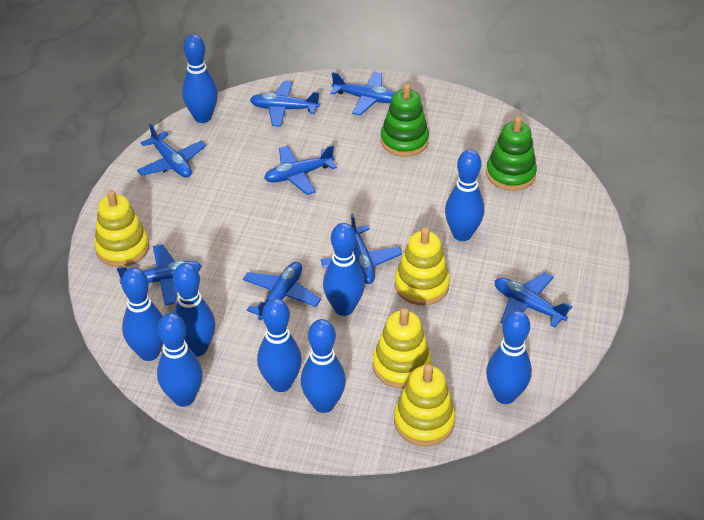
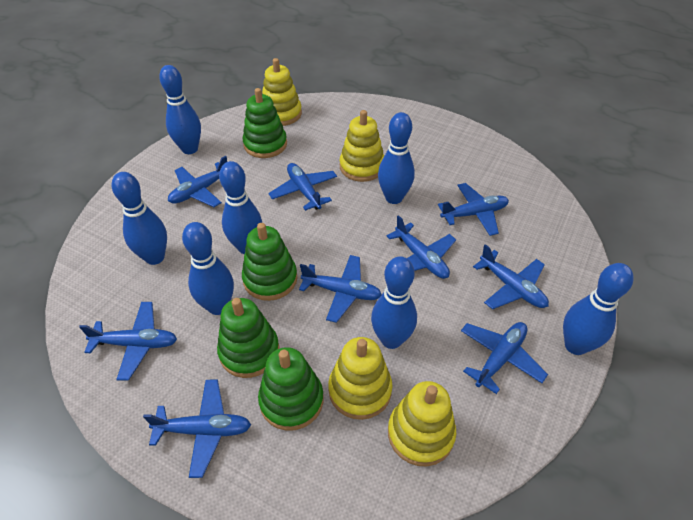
blue bowling pin: [121,267,163,361] [157,313,203,407] [173,263,216,356] [182,34,218,123] [257,298,302,392] [301,319,346,413] [323,223,365,316] [445,150,484,241] [486,310,532,404] = 9 -> [112,172,167,265] [159,65,201,154] [182,222,234,315] [219,161,262,254] [371,256,417,349] [378,112,415,204] [563,263,634,355] = 7
blue plane: [117,244,202,305] [137,123,206,178] [243,262,321,320] [250,81,320,127] [264,145,337,195] [321,213,402,284] [330,72,395,116] [495,272,573,328] = 8 -> [79,302,177,381] [143,380,251,478] [168,156,227,207] [268,163,337,211] [299,255,382,323] [387,215,456,279] [438,183,509,236] [461,322,548,394] [473,244,549,309] = 9
green stacking toy: [381,84,429,157] [486,116,537,191] = 2 -> [217,298,279,378] [242,223,297,301] [243,88,287,158] [258,347,323,431] = 4

